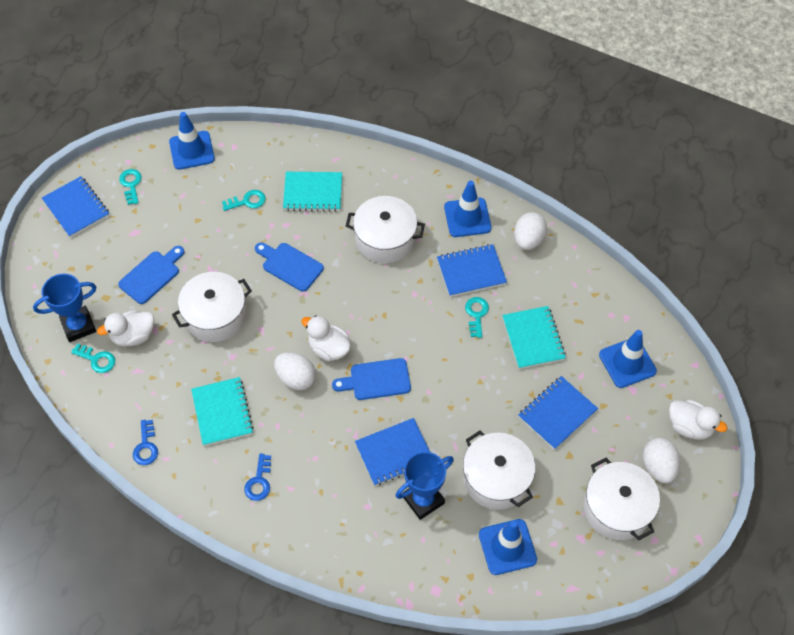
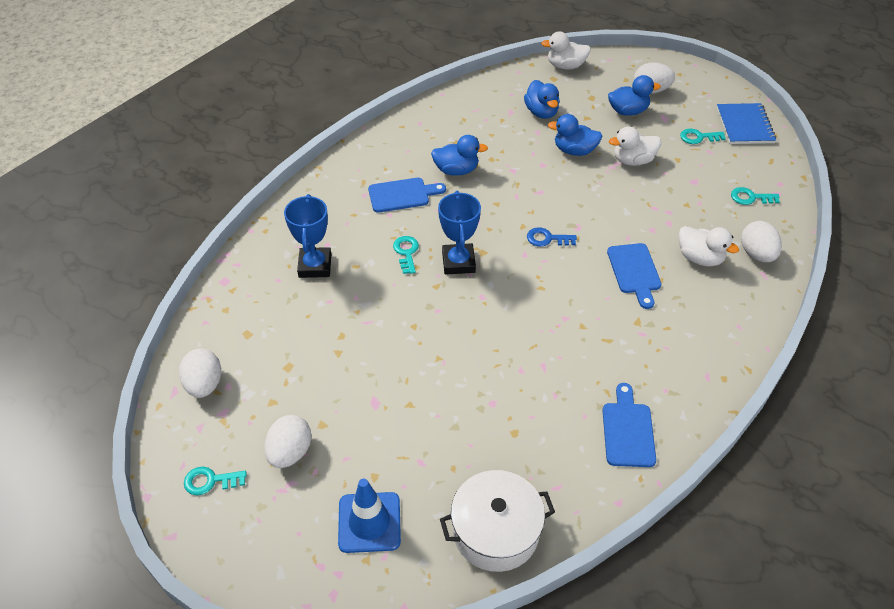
blue duck: none = 0 -> [431,135,488,176] [524,80,560,119] [548,114,603,156] [608,75,661,116] = 4
blue key: [133,420,158,465] [244,454,271,501] = 2 -> [527,227,577,247] = 1
blue notebook: [42,176,110,238] [355,418,430,486] [437,244,507,297] [518,376,598,450] = 4 -> [717,103,776,144] = 1
blue traffic cone: [169,112,215,170] [444,181,491,237] [479,519,537,575] [599,330,657,388] = 4 -> [338,478,401,553] = 1
turquoise notebook: [191,377,254,446] [283,172,342,212] [502,306,566,369] = 3 -> none = 0
white egg: [274,352,316,390] [514,212,547,250] [643,438,680,483] = 3 -> [179,349,221,398] [264,415,311,468] [634,62,675,94] [741,221,782,262] = 4
white pot: [172,272,252,342] [346,196,425,263] [463,431,536,510] [584,458,660,540] = 4 -> [440,470,555,572] = 1

